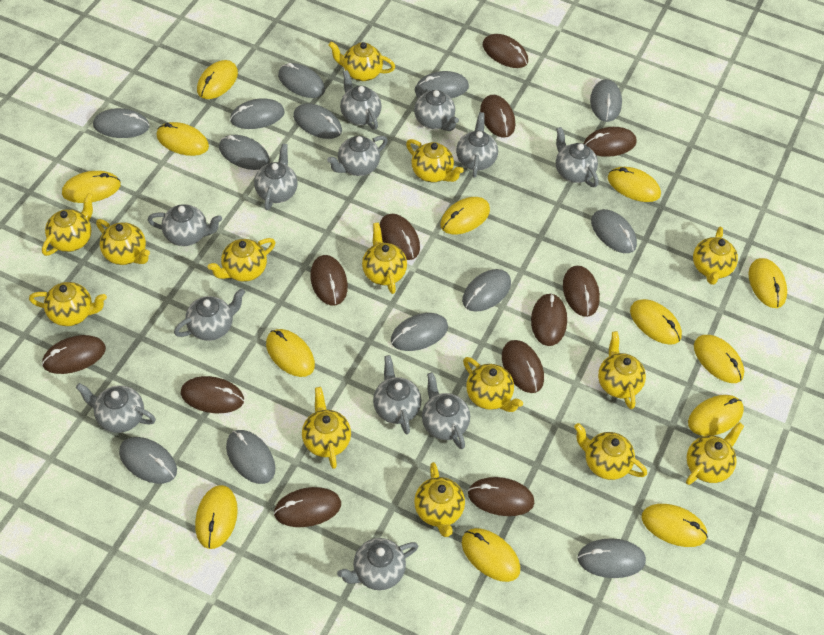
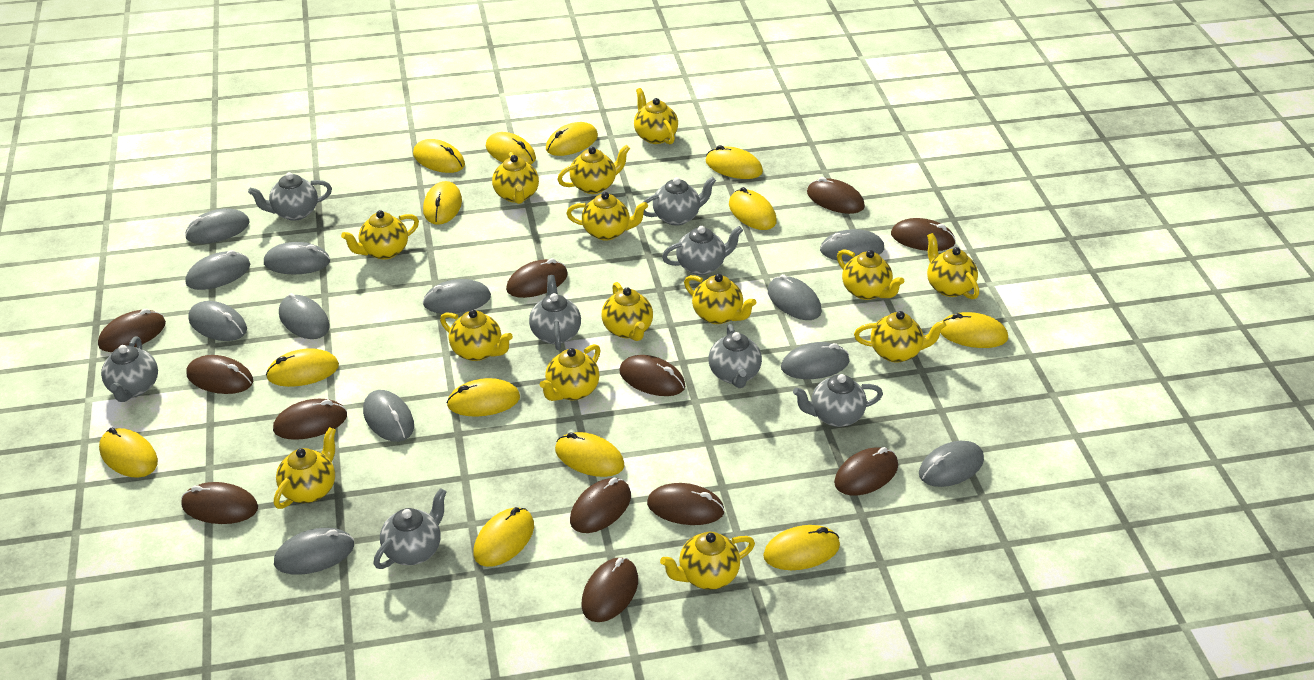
grey mouse: [93,108,150,138] [119,437,177,484] [219,135,270,170] [226,430,276,484] [230,98,285,129] [278,63,325,98] [293,103,342,139] [391,313,448,351] [417,71,469,98] [462,269,511,312] [577,538,646,578] [590,79,622,122] [591,209,637,253] = 13 -> [185,208,250,244] [185,250,250,290] [188,301,247,341] [264,242,330,274] [274,528,354,575] [279,293,330,339] [363,390,414,442] [423,279,491,314] [768,274,822,320] [781,342,849,379] [820,229,884,262] [919,441,984,487] = 12
grey teapot: [76,383,156,433] [148,204,222,246] [174,288,245,341] [254,143,298,210] [327,136,388,176] [337,538,418,590] [340,70,381,130] [373,355,421,434] [414,84,459,131] [422,372,470,449] [456,112,498,178] [556,127,599,187] = 12 -> [101,336,158,402] [248,172,332,221] [374,488,447,569] [529,275,581,350] [642,177,716,225] [662,226,743,275] [708,324,762,388] [793,374,883,427] = 8

